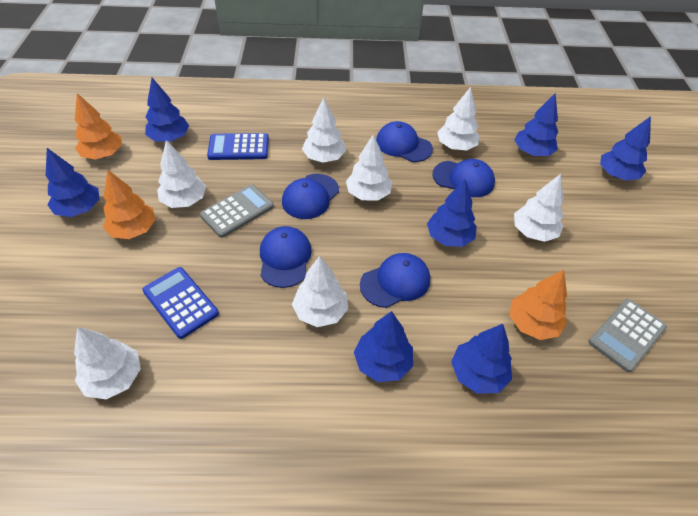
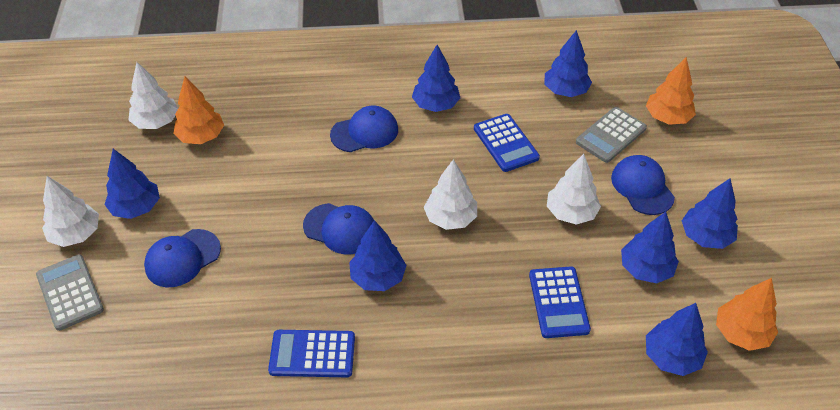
blue calculator: [142,267,219,339] [207,133,269,160] = 2 -> [268,330,355,377] [474,114,540,172] [529,266,591,338] = 3
blue cap: [260,226,312,288] [282,174,339,219] [360,253,430,308] [376,121,433,162] [432,159,495,197] = 5 -> [144,229,221,287] [303,203,374,254] [330,106,398,152] [611,155,675,215] = 4
white tree: [74,327,141,400] [157,140,206,208] [292,256,348,327] [302,98,346,163] [346,134,392,201] [437,87,480,151] [514,174,564,242] = 7 -> [42,176,99,247] [128,62,178,129] [424,159,477,230] [547,154,601,225] = 4

